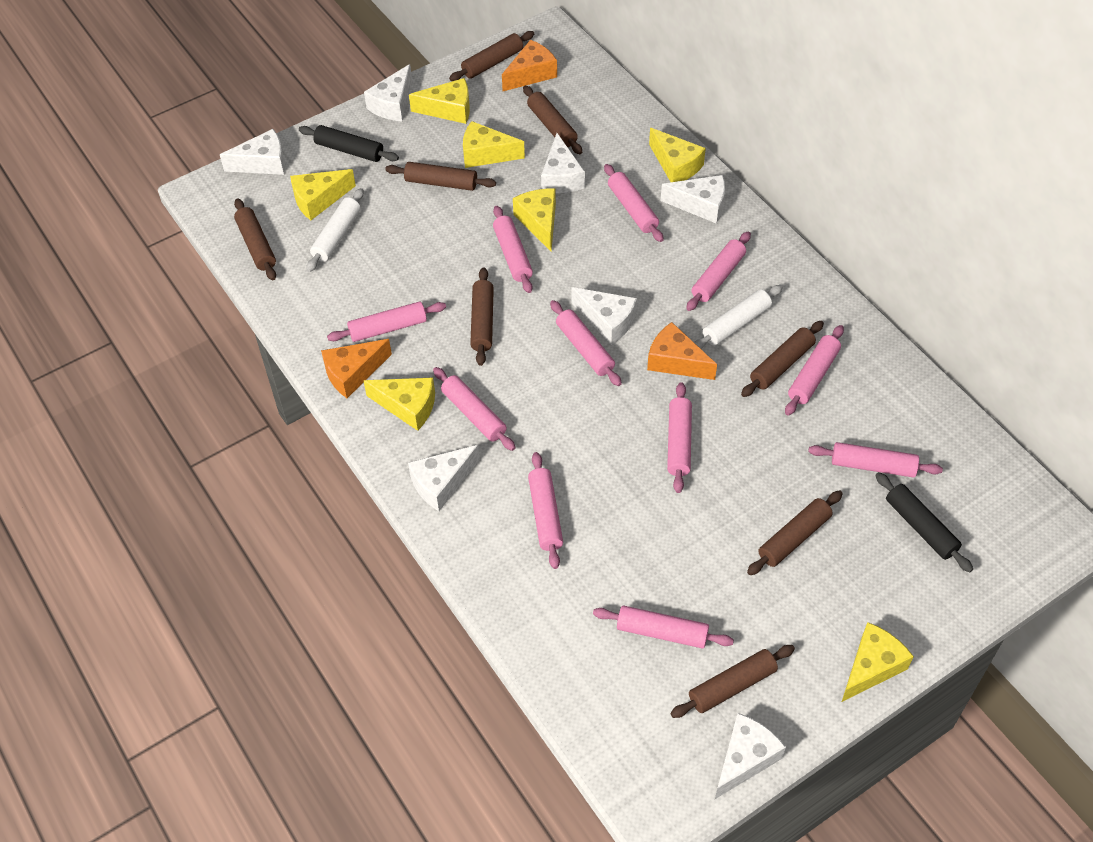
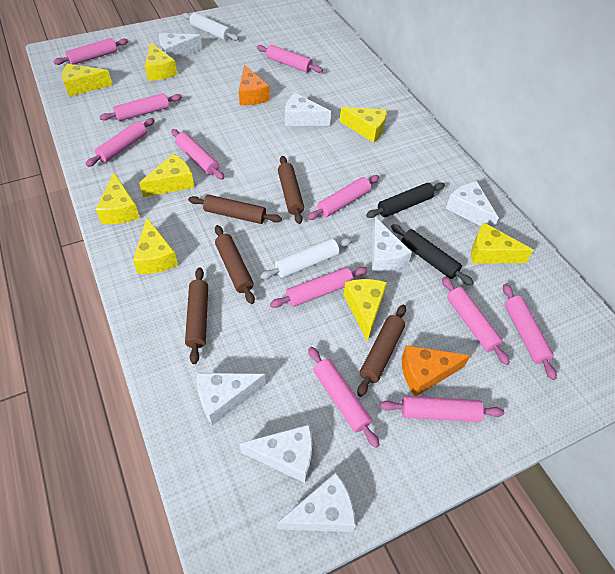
brown rolling pin: [234,198,276,280] [385,162,496,191] [449,31,534,81] [470,267,494,366] [523,86,582,154] [670,645,795,718] [741,321,824,397] [747,490,843,575] = 8 -> [185,267,208,364] [188,195,282,224] [215,225,255,304] [278,156,304,224] [357,305,406,397] = 5
orange cheese: [321,339,392,398] [502,40,557,91] [647,322,717,380] = 3 -> [239,65,270,105] [402,345,471,396] = 2
yellow cheese: [290,169,356,220] [364,377,435,431] [409,78,470,124] [463,121,525,168] [513,188,556,251] [649,128,706,182] [842,622,914,702] = 7 -> [62,64,112,97] [96,172,140,224] [133,218,178,274] [139,154,194,197] [145,42,177,81] [339,107,387,143] [343,279,387,342] [471,223,533,263] = 8

